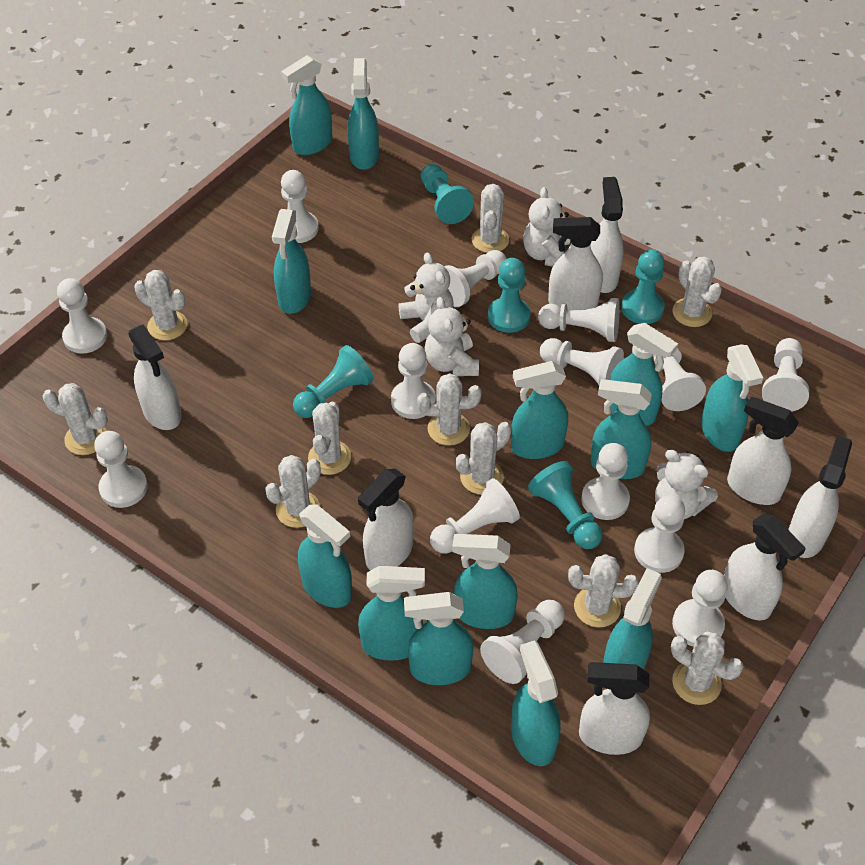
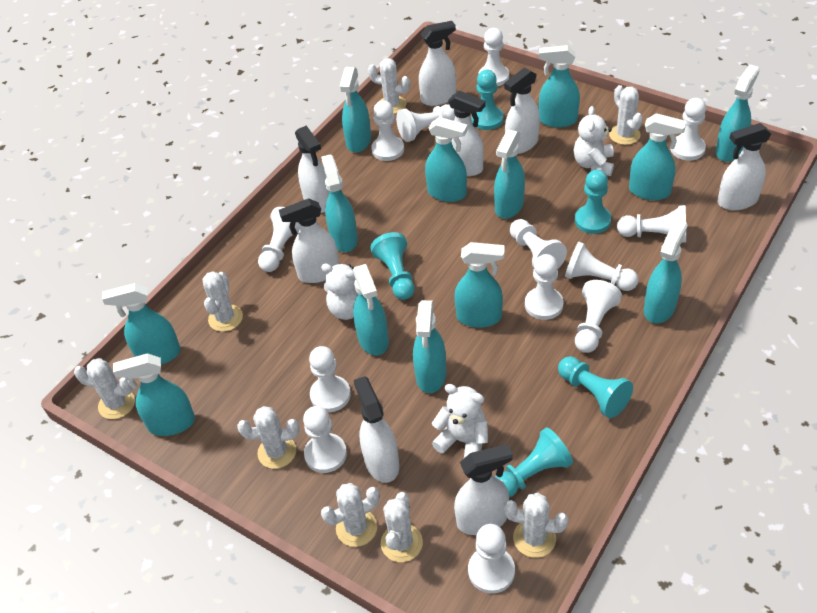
white cactus: [43,383,108,455] [134,270,187,340] [265,455,321,528] [308,402,351,475] [418,373,481,446] [456,422,511,495] [472,184,509,253] [568,554,639,627] [671,631,744,705] [672,257,722,327] = 10 -> [74,358,135,419] [202,271,243,332] [237,406,299,469] [321,483,380,547] [368,58,410,114] [381,492,423,562] [504,493,568,558] [609,85,643,145] = 8
white pawn: [57,278,107,354] [94,431,148,508] [281,170,319,243] [391,343,436,419] [430,478,520,554] [444,250,507,307] [480,600,565,684] [538,298,620,342] [540,338,624,385] [581,443,630,520] [634,495,685,573] [653,338,706,411] [672,570,728,647] [762,338,809,412] = 14 -> [258,207,300,272] [303,406,347,473] [309,346,351,412] [371,100,404,161] [396,104,455,142] [468,524,515,593] [479,28,509,86] [510,219,567,269] [525,254,563,320] [565,242,639,291] [575,280,622,353] [617,205,686,243] [670,98,706,161] = 13
white teddy bear: [398,252,453,343] [425,297,479,376] [523,187,570,267] [655,450,718,519] = 4 -> [321,264,377,320] [432,384,488,458] [574,106,614,176] = 3

